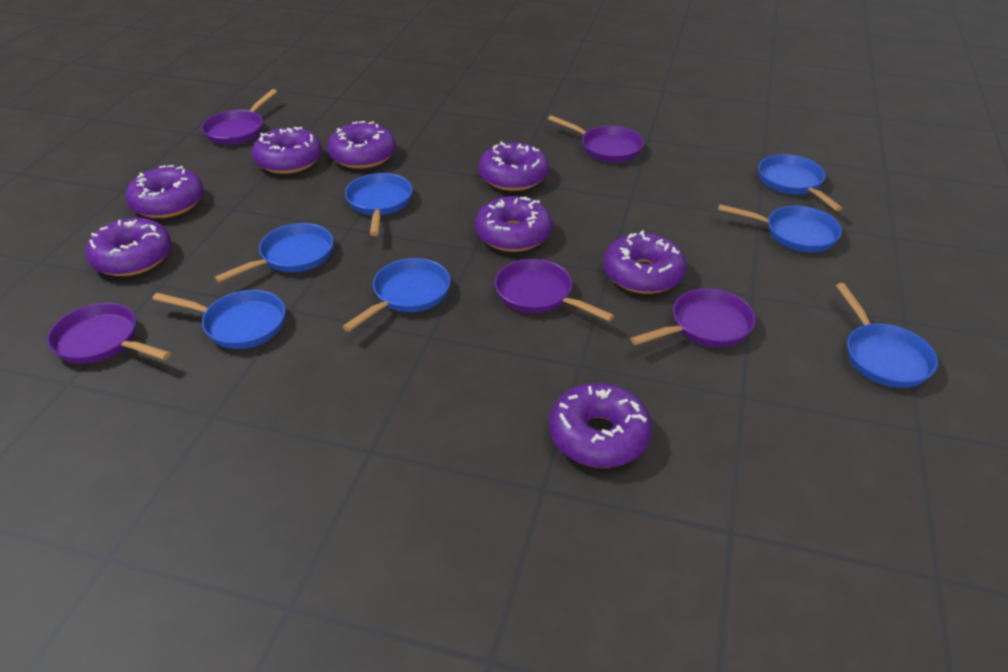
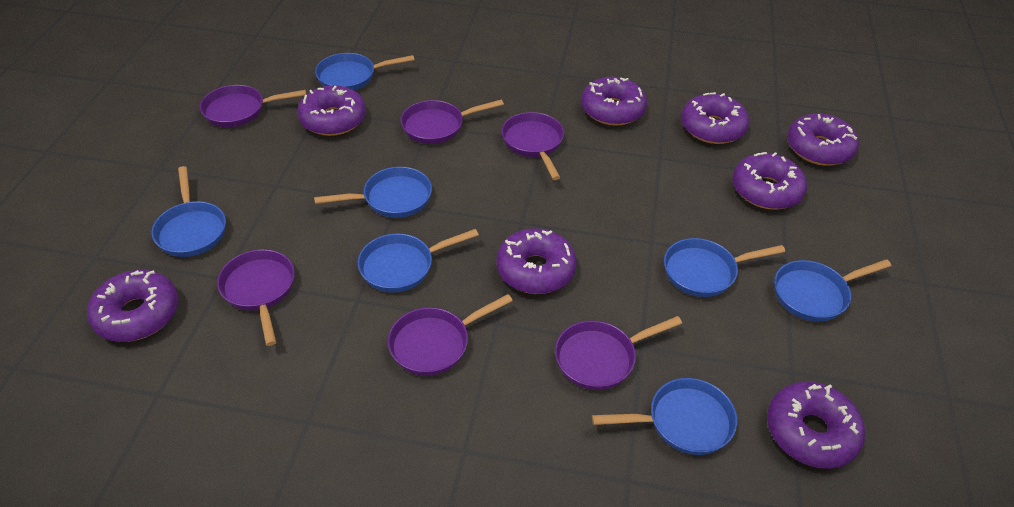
purple pan: [47,303,171,364] [201,89,277,145] [495,259,614,321] [548,115,644,162] [630,288,756,347] = 5 -> [200,85,307,127] [217,249,295,346] [388,294,513,376] [400,99,504,144] [501,112,564,180] [555,316,682,390] = 6

